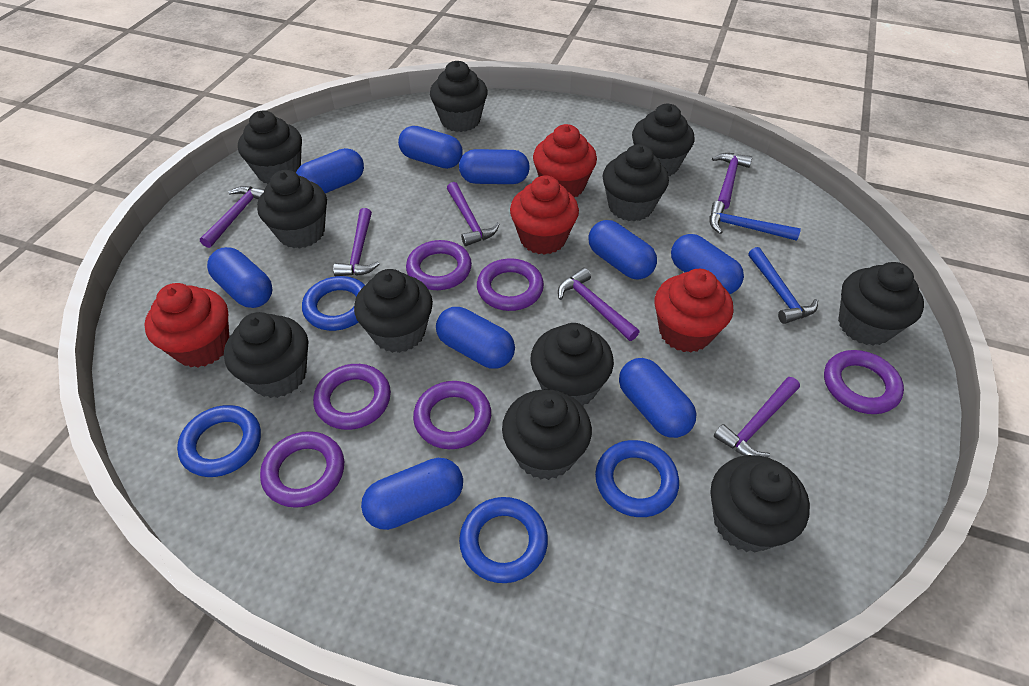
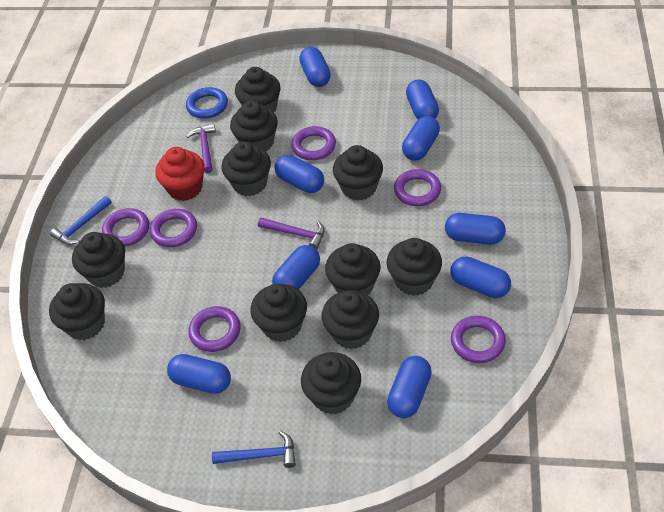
blue ring: [177,405,261,477] [302,276,365,331] [459,497,548,583] [595,440,679,517] = 4 -> [186,87,228,119] = 1
purple hammer: [200,186,264,248] [333,208,379,276] [447,182,500,246] [558,268,639,341] [712,153,752,209] [714,377,800,457] = 6 -> [187,124,216,173] [258,218,325,250] = 2
red cupcake: [144,283,229,367] [510,175,579,255] [533,124,597,198] [655,269,733,353] = 4 -> [155,147,205,201] = 1

